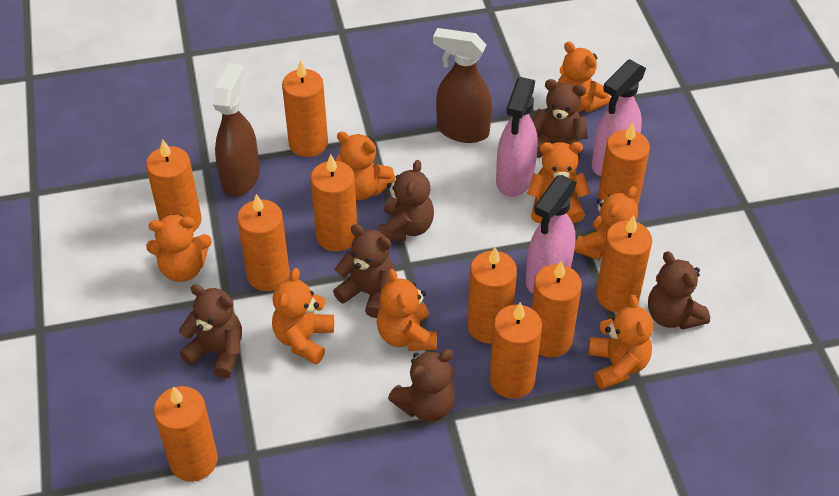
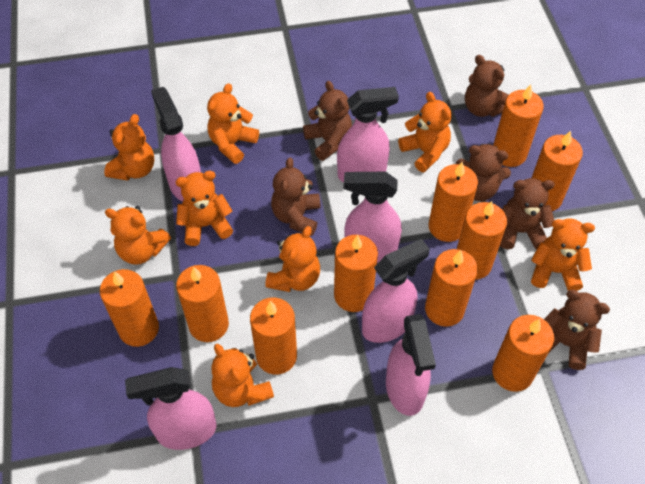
brown spray bottle: [213,63,260,197] [433,28,492,143] = 2 -> none = 0
pink spray bottle: [496,77,538,197] [526,175,577,294] [592,59,646,176] = 3 -> [125,367,216,450] [151,87,201,202] [337,87,399,182] [344,172,402,263] [362,239,430,343] [386,314,436,416] = 6

